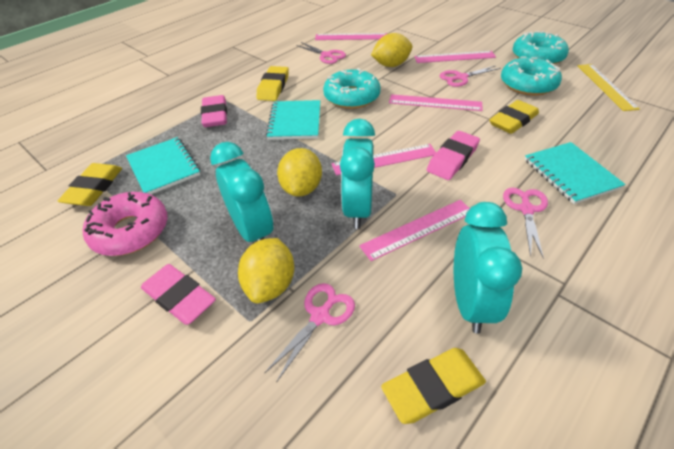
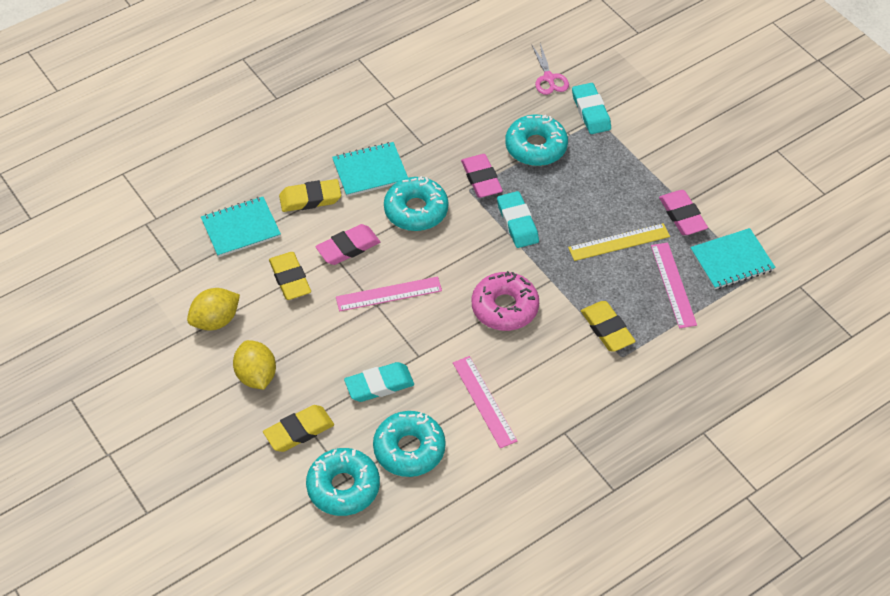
pink ruler: [315,33,387,40] [331,144,436,175] [359,200,470,261] [389,94,482,111] [414,51,496,63] = 5 -> [336,277,442,311] [453,356,517,448] [651,243,697,328] = 3
pink scissors: [264,283,355,383] [296,42,346,64] [439,65,501,87] [503,188,548,259] = 4 -> [532,43,569,95] = 1
turquoise clock: [210,142,273,242] [340,119,375,229] [454,202,522,333] = 3 -> none = 0
turquoise donut: [323,68,381,109] [501,56,562,96] [513,31,569,65] = 3 -> [306,448,380,516] [373,411,446,477] [384,176,449,231] [505,114,568,166] = 4
turquoise eraser: none = 0 -> [344,362,414,402] [497,191,539,248] [572,83,611,134] = 3
yellow lemon: [238,238,294,303] [277,148,322,196] [371,33,412,67] = 3 -> [187,288,240,331] [233,340,276,390] = 2

